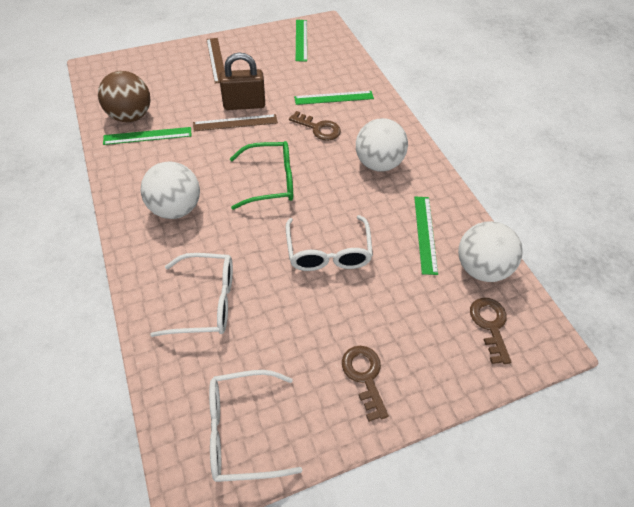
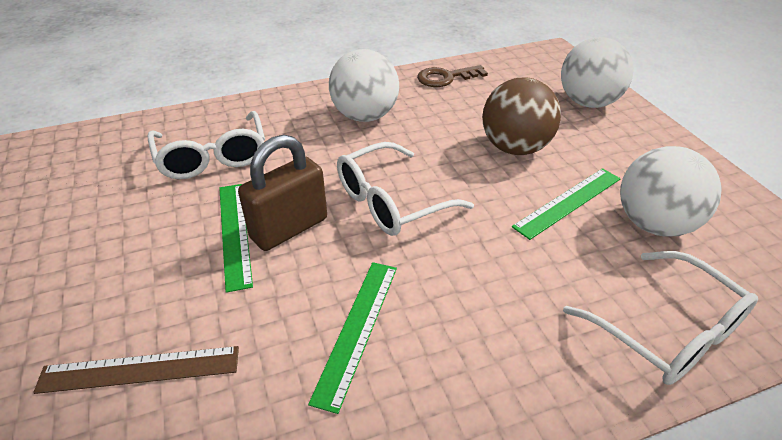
brown key: [289,111,341,141] [342,346,389,422] [470,298,511,364] = 3 -> [417,65,488,87] = 1
brown ruler: [193,114,278,131] [206,38,225,83] = 2 -> [33,346,239,394] = 1
green glasses: [230,141,293,210] = 1 -> none = 0
green ruler: [103,127,192,145] [294,91,374,105] [296,20,307,62] [414,197,438,275] = 4 -> [219,184,253,293] [308,262,397,414] [512,168,621,240] = 3

